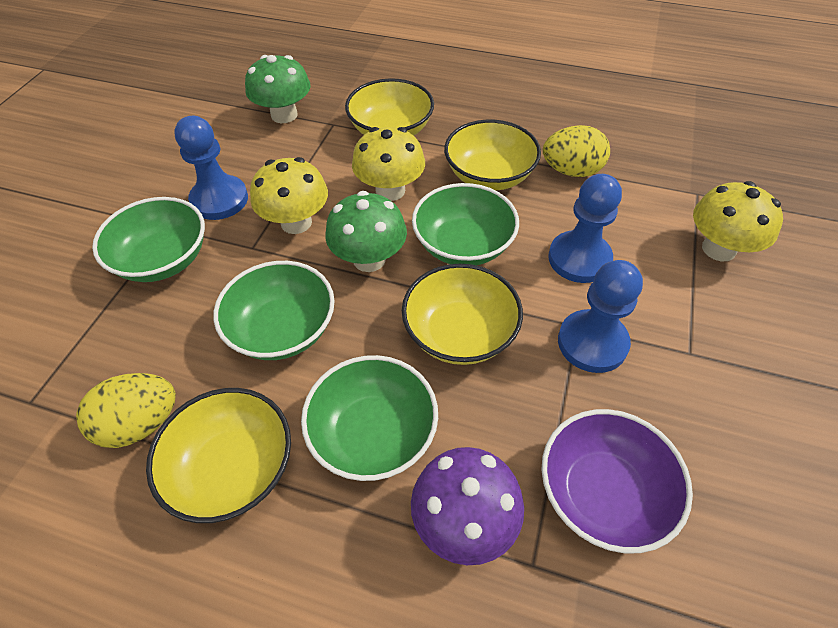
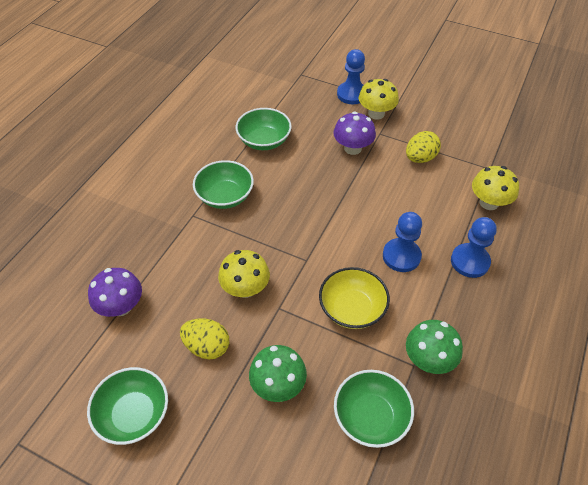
purple bowl: [542,409,693,554] = 1 -> none = 0
purple mushroom: [411,447,524,565] = 1 -> [88,268,142,317] [334,112,376,155] = 2
yellow bowl: [146,388,291,523] [345,78,434,136] [402,264,523,365] [444,120,541,190] = 4 -> [319,267,390,329] = 1

